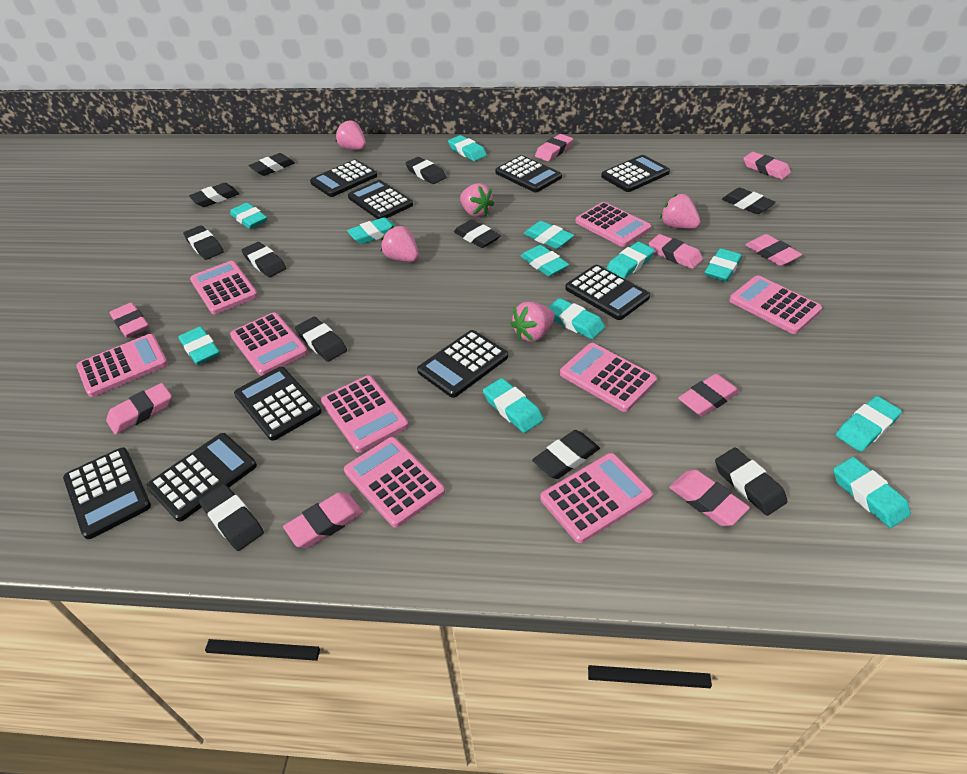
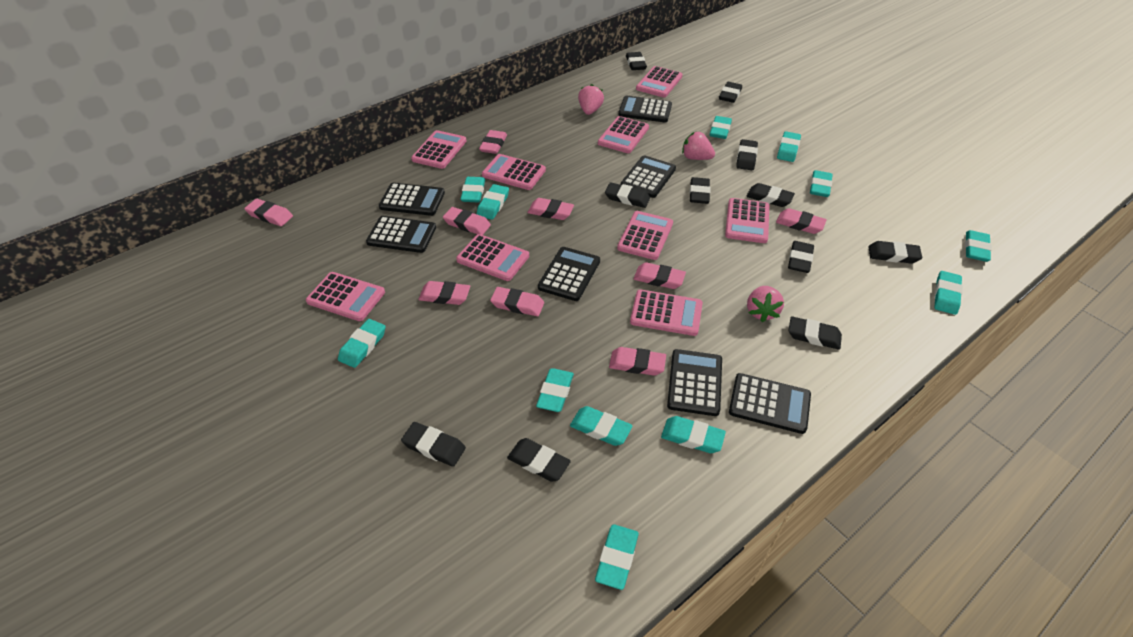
black calculator: [63,447,151,539] [146,433,257,522] [234,367,322,441] [310,159,377,197] [348,180,413,219] [417,330,508,398] [495,155,562,192] [565,265,650,320] [601,155,670,192] = 9 -> [366,216,436,253] [379,183,445,216] [538,247,600,301] [618,96,672,122] [621,155,676,198] [667,349,722,416] [729,373,811,434] = 7
pink strawberry: [335,120,366,150] [381,225,419,262] [460,183,494,217] [510,302,555,342] [660,194,701,229] = 5 -> [578,84,604,115] [682,132,715,160] [747,286,784,322] = 3

